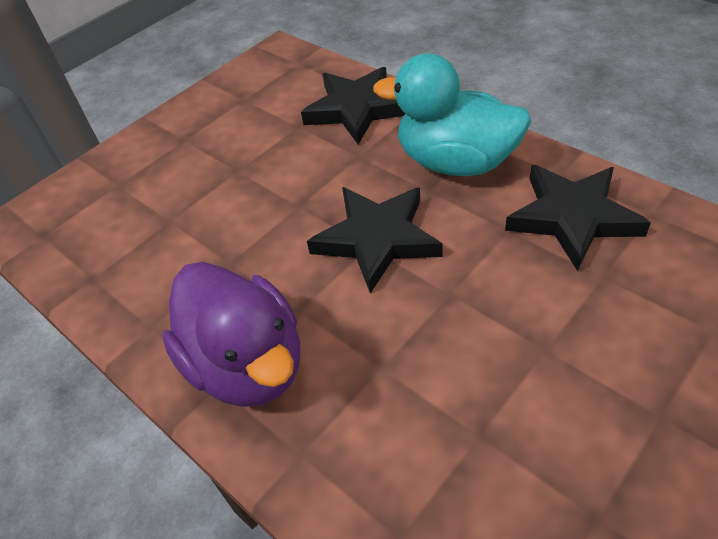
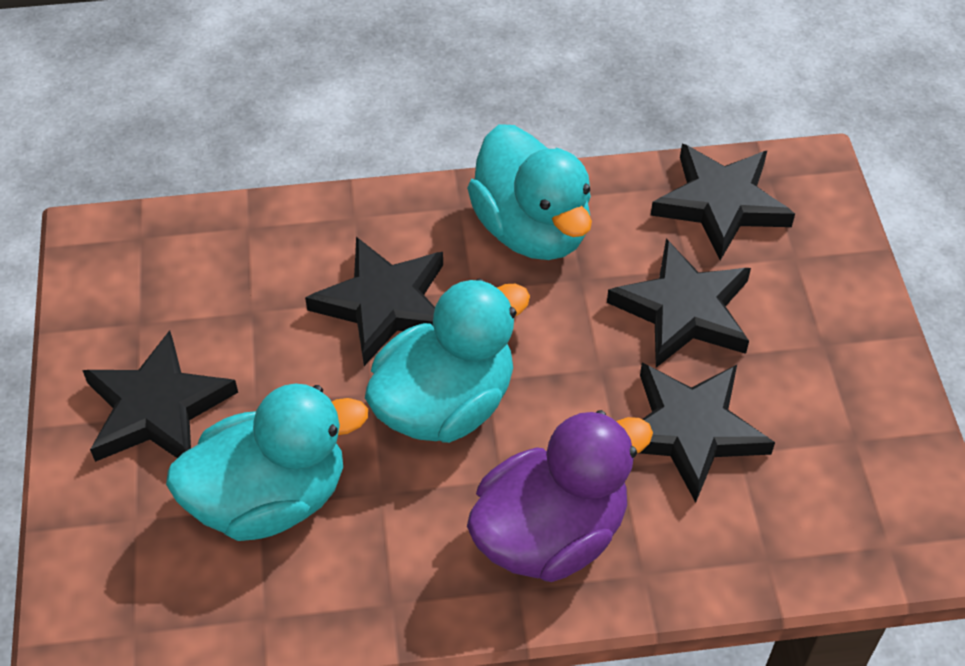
black star: [301,67,405,145] [307,187,443,294] [505,165,651,271] = 3 -> [82,330,238,462] [305,237,443,366] [607,239,751,368] [640,363,775,503] [651,144,795,260] = 5
turquoise duck: [373,53,531,176] = 1 -> [166,384,368,541] [365,278,530,443] [467,124,592,260] = 3

